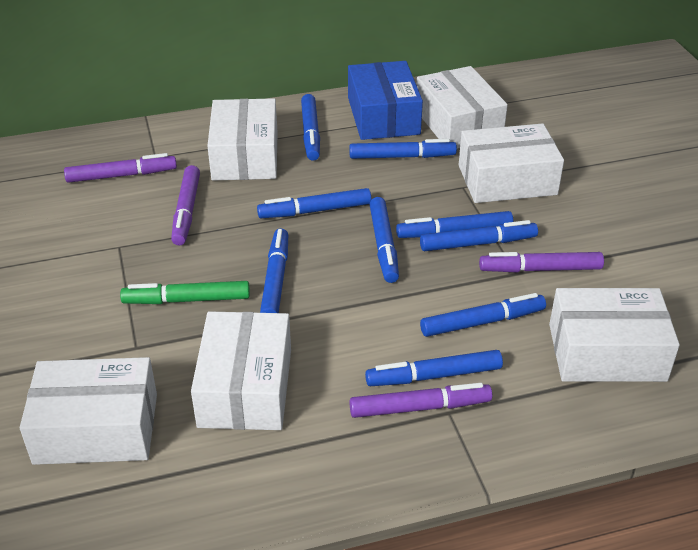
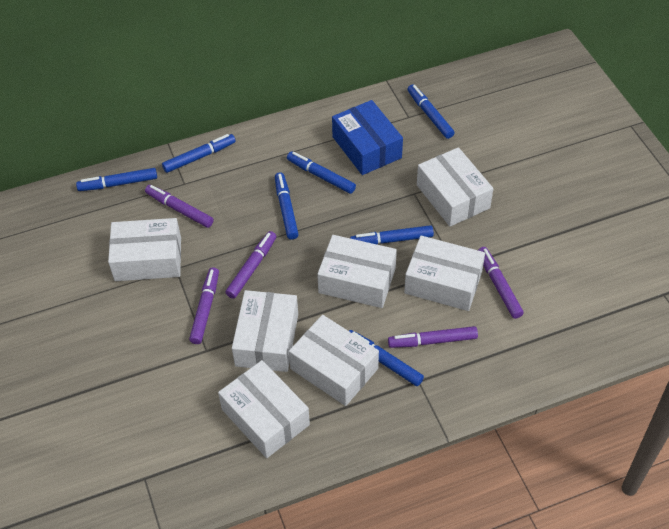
blue marker: [257,188,371,218] [260,229,288,313] [301,94,320,161] [349,139,457,159] [365,350,503,386] [369,197,399,283] [396,211,513,238] [420,220,538,251] [420,293,546,337] = 9 -> [76,168,157,191] [162,134,236,173] [275,172,299,240] [287,151,356,194] [349,330,424,386] [350,225,434,244] [408,84,454,139] = 7
green marker: [120,281,250,304] = 1 -> none = 0
purple marker: [64,153,177,183] [171,165,200,245] [349,383,492,418] [479,252,604,273] = 4 -> [145,185,214,228] [189,267,219,344] [225,231,276,299] [388,326,478,348] [478,247,524,319] = 5
white box: [20,357,157,465] [191,311,291,430] [207,98,278,180] [417,66,508,149] [459,123,564,203] [549,288,680,382] = 6 -> [108,218,181,281] [218,360,310,458] [232,290,298,372] [289,315,379,406] [317,235,397,308] [404,236,485,311] [417,147,493,227] = 7

